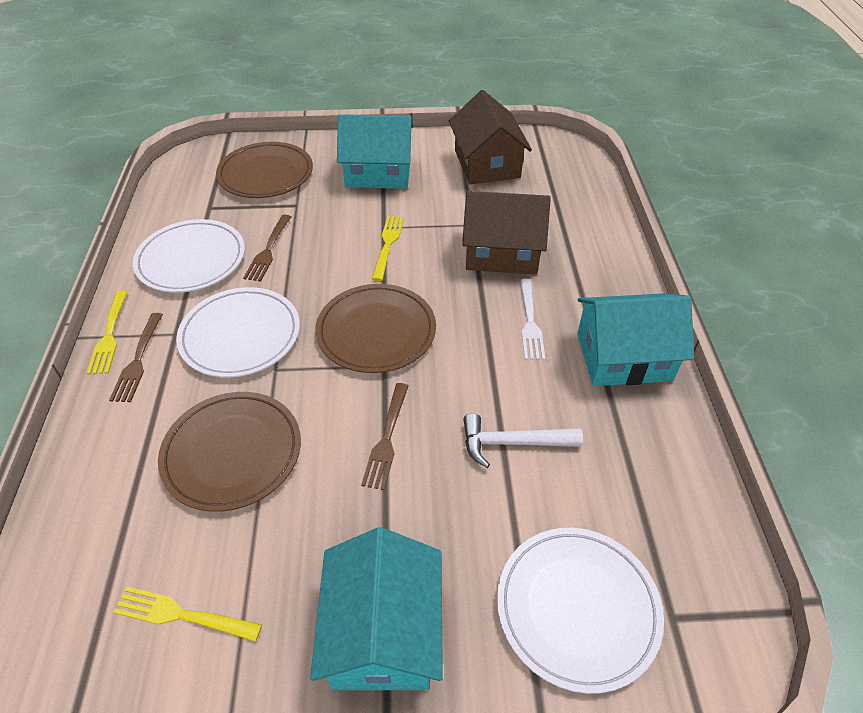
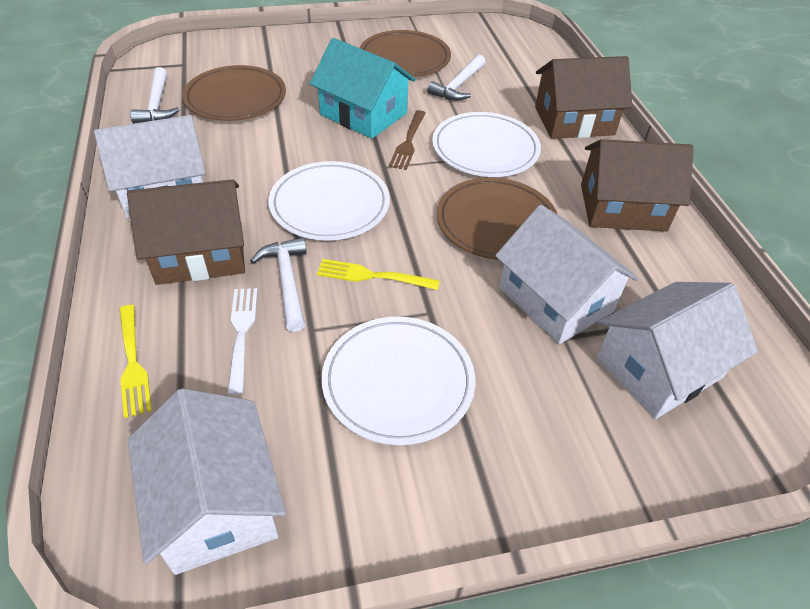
brown fork: [109,313,163,402] [243,215,291,282] [361,383,409,490] = 3 -> [389,110,426,170] = 1
brown house: [449,90,532,184] [462,191,551,275] = 2 -> [127,179,245,285] [535,56,632,139] [581,139,694,232] = 3
turquoise house: [310,527,443,690] [337,114,414,189] [577,293,694,386] = 3 -> [310,38,416,139] = 1
white hammer: [463,413,583,468] = 1 -> [130,67,179,124] [251,237,307,332] [427,55,485,101] = 3
white house: none = 0 -> [94,115,206,218] [128,388,286,575] [495,205,639,344] [596,282,758,419] = 4
yellow fork: [87,290,127,375] [113,587,262,642] [372,216,404,281] = 3 -> [119,305,152,418] [317,259,440,290] = 2

